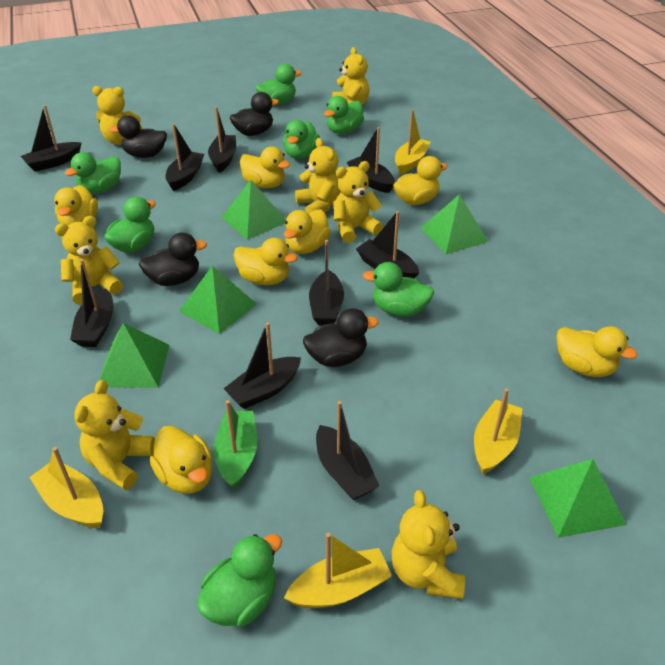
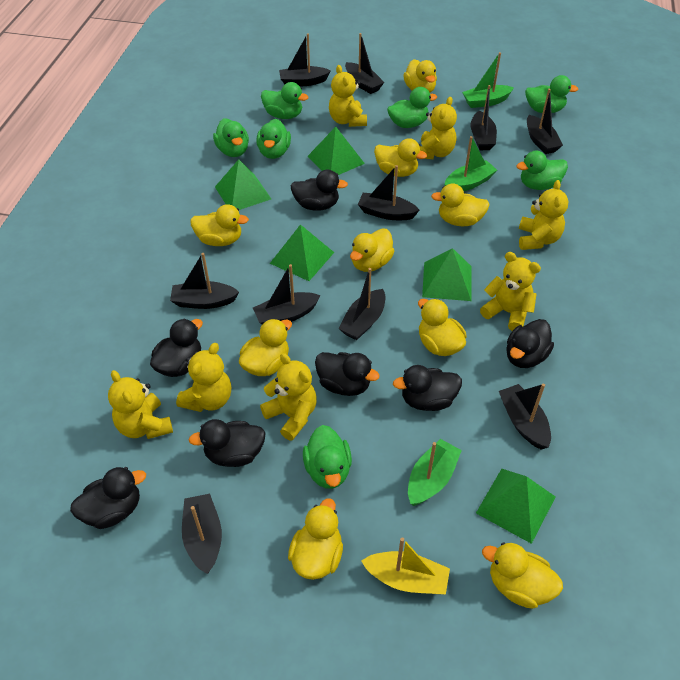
black boat: [21,105,82,172] [70,259,113,347] [166,124,204,191] [208,107,236,173] [223,322,301,409] [309,240,344,325] [316,401,379,500] [347,127,395,193] [356,211,419,279] = 9 -> [170,253,239,309] [182,494,222,574] [253,264,321,325] [279,33,331,86] [338,268,385,340] [345,33,384,94] [358,165,420,220] [471,85,497,150] [499,383,551,450] [527,89,563,154] = 10
black duck: [109,115,167,158] [139,232,207,286] [230,92,279,136] [303,308,379,367] = 4 -> [70,467,146,529] [150,319,203,377] [188,419,266,467] [291,170,348,211] [315,352,380,396] [393,365,462,411] [506,319,554,368] = 7
green boat: [214,400,257,489] = 1 -> [408,439,462,506] [444,136,497,191] [462,52,514,108] = 3
yellow boat: [29,447,103,528] [284,533,392,608] [395,109,431,174] [474,388,522,474] = 4 -> [361,537,450,594] = 1
yellow duck: [54,185,98,226] [150,426,212,494] [233,238,298,285] [240,147,290,188] [284,209,331,254] [393,156,448,205] [556,326,637,377] = 7 -> [190,204,249,246] [239,319,292,376] [288,498,343,580] [350,229,395,272] [374,138,427,177] [403,59,437,93] [418,299,467,356] [431,183,490,226] [482,542,563,609] = 9

